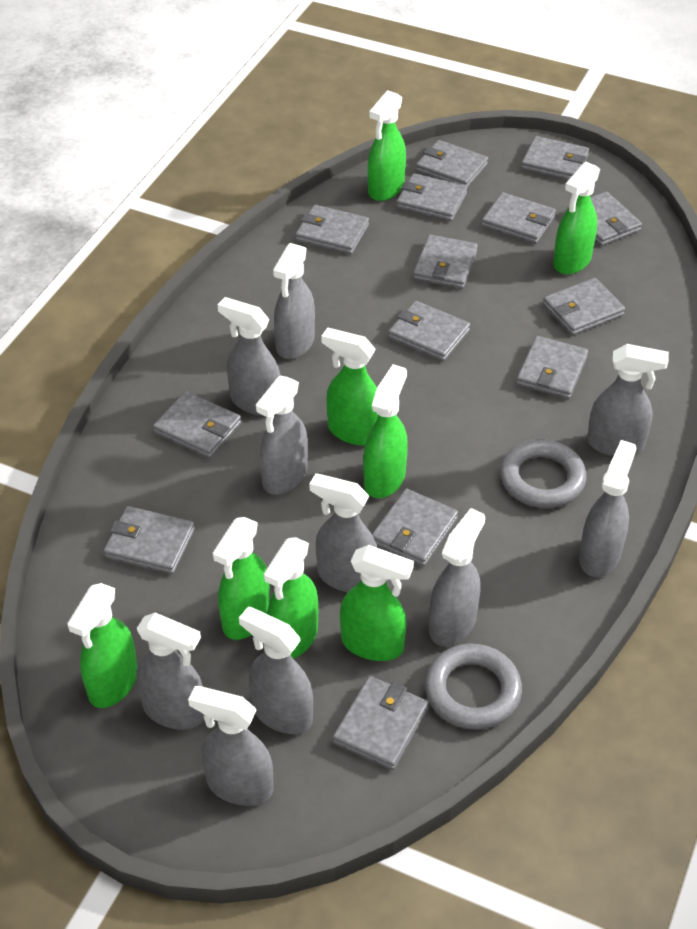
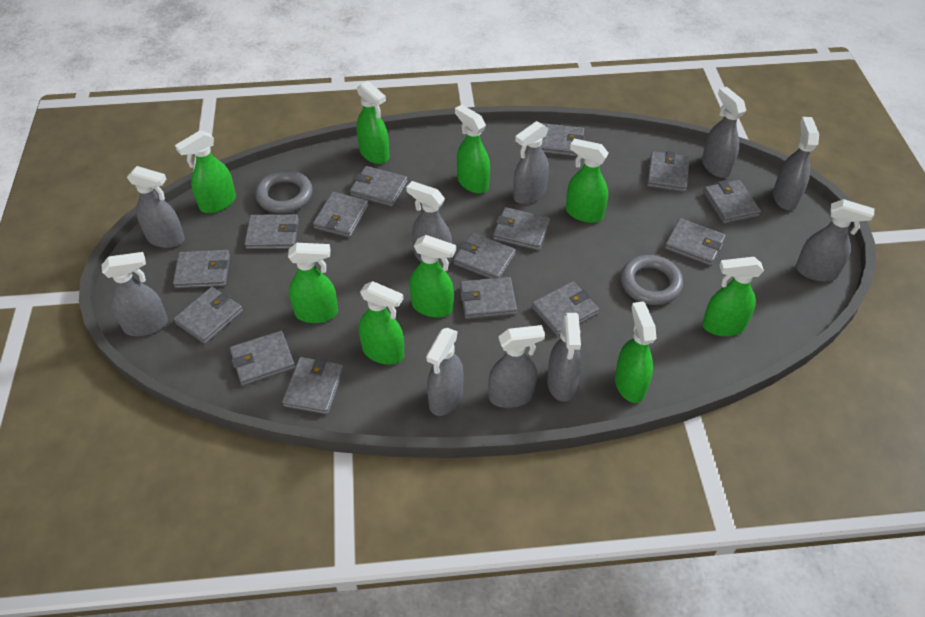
green spray bottle: [67,583,138,708] [213,517,270,640] [264,537,318,659] [321,328,378,446] [340,545,414,661] [363,364,408,498] [368,91,406,201] [553,162,600,275] = 8 -> [175,130,236,213] [288,243,338,323] [356,81,389,164] [359,281,404,364] [409,235,456,318] [455,105,490,193] [566,139,609,223] [615,301,656,403] [702,257,764,336] = 9
grey wallet: [104,506,195,574] [153,391,241,458] [296,205,369,255] [333,676,429,770] [372,488,458,566] [388,301,470,361] [396,173,467,221] [413,235,478,289] [416,140,488,188] [482,192,556,244] [516,336,588,399] [521,136,589,180] [543,278,625,335] [567,192,642,246] = 14 -> [173,250,230,288] [174,287,243,344] [230,331,295,386] [244,214,299,249] [282,357,344,414] [313,192,369,238] [350,166,408,207] [453,233,516,279] [460,277,517,319] [493,207,550,250] [532,281,599,336] [541,123,585,157] [647,151,690,192] [665,218,726,266] [703,180,761,224] = 15

